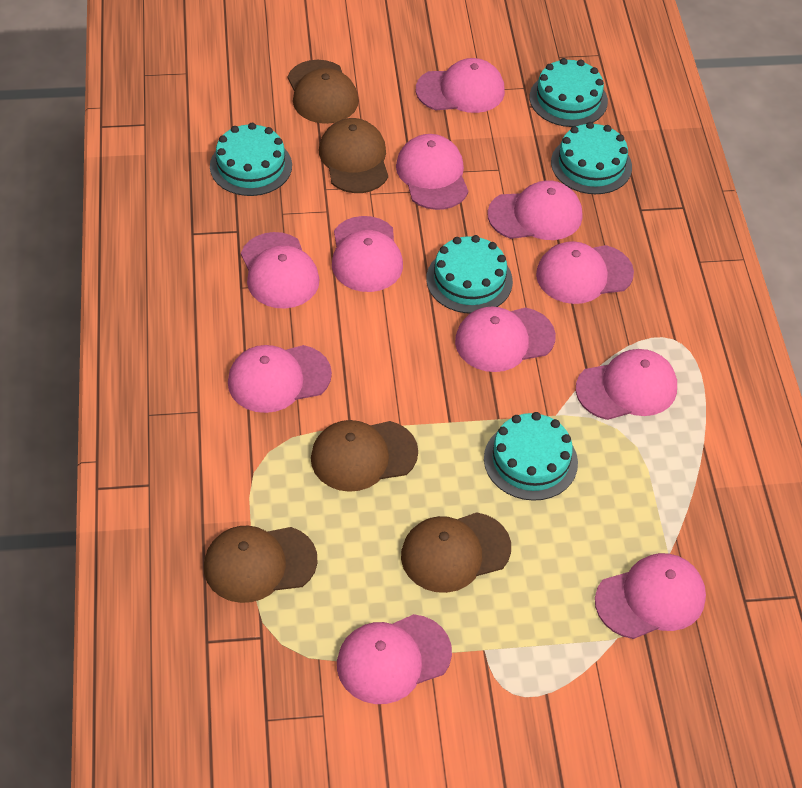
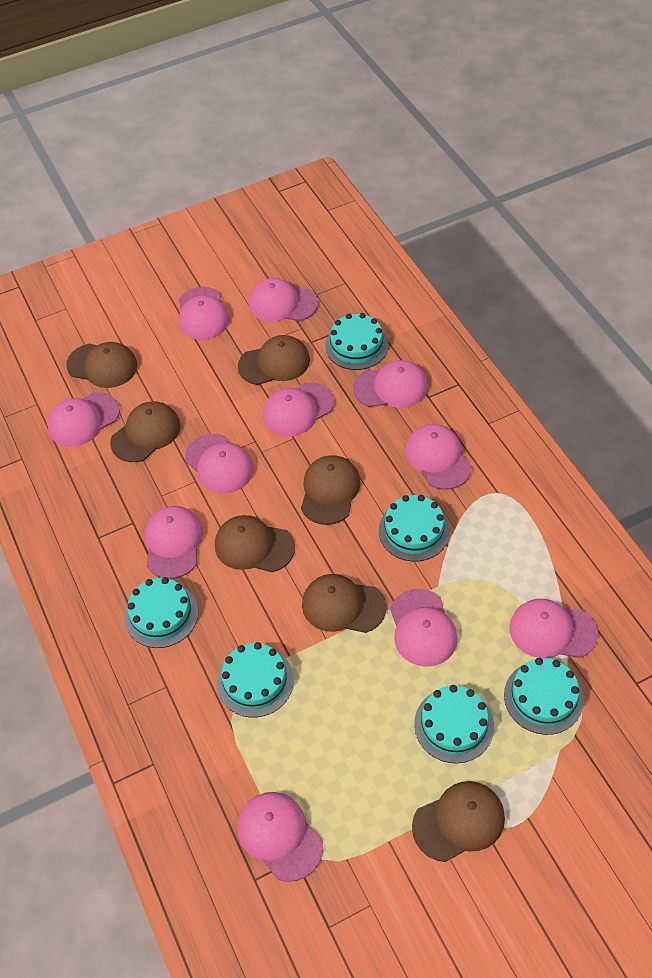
brown cap: [204,526,317,603] [288,60,359,124] [311,420,418,492] [319,118,388,193] [401,512,511,593] = 5 -> [66,342,137,388] [110,401,180,462] [215,515,295,572] [238,335,310,385] [301,455,361,525] [302,574,386,633] [412,781,505,862] = 7
turquoise cake: [210,123,292,196] [426,235,513,313] [484,412,578,501] [530,58,608,127] [551,122,632,194] = 5 -> [124,577,198,648] [217,642,294,717] [325,313,388,370] [379,495,450,561] [414,685,494,763] [504,658,584,735] = 6

